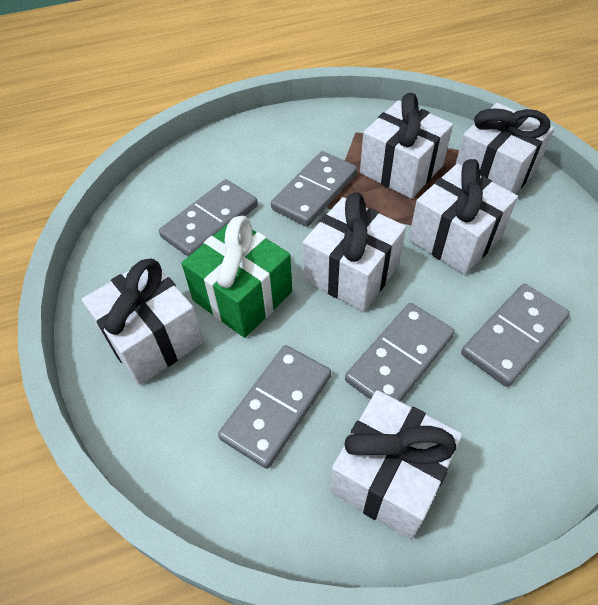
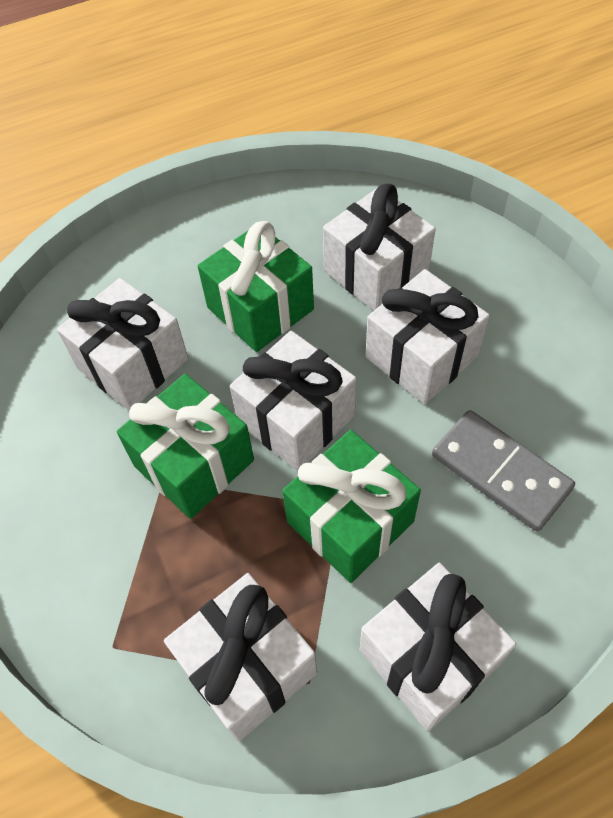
green gift: [182,216,292,338] = 1 -> [117,374,254,519] [198,221,314,352] [282,430,421,583] = 3
grey domino: [159,179,258,257] [218,345,331,469] [271,151,357,227] [345,303,455,402] [461,284,570,387] = 5 -> [432,410,575,532] = 1

